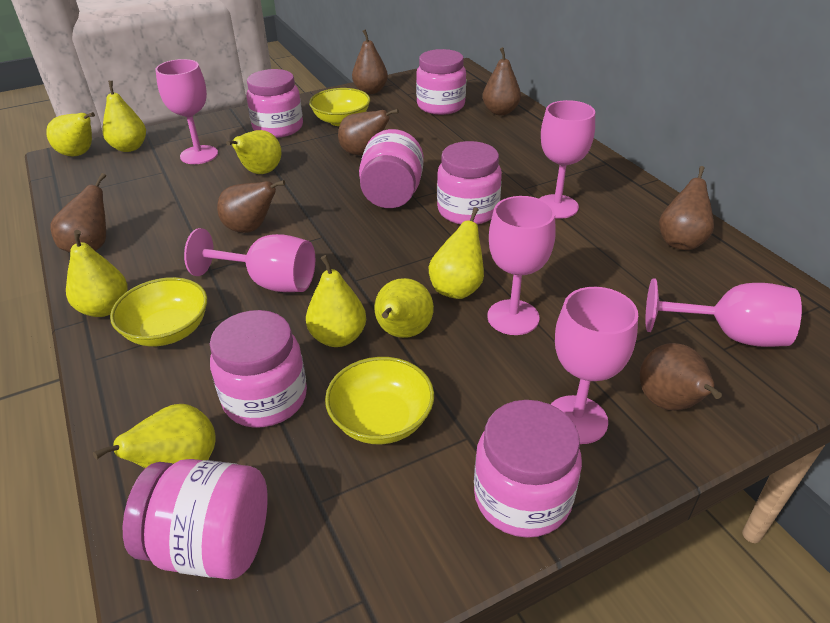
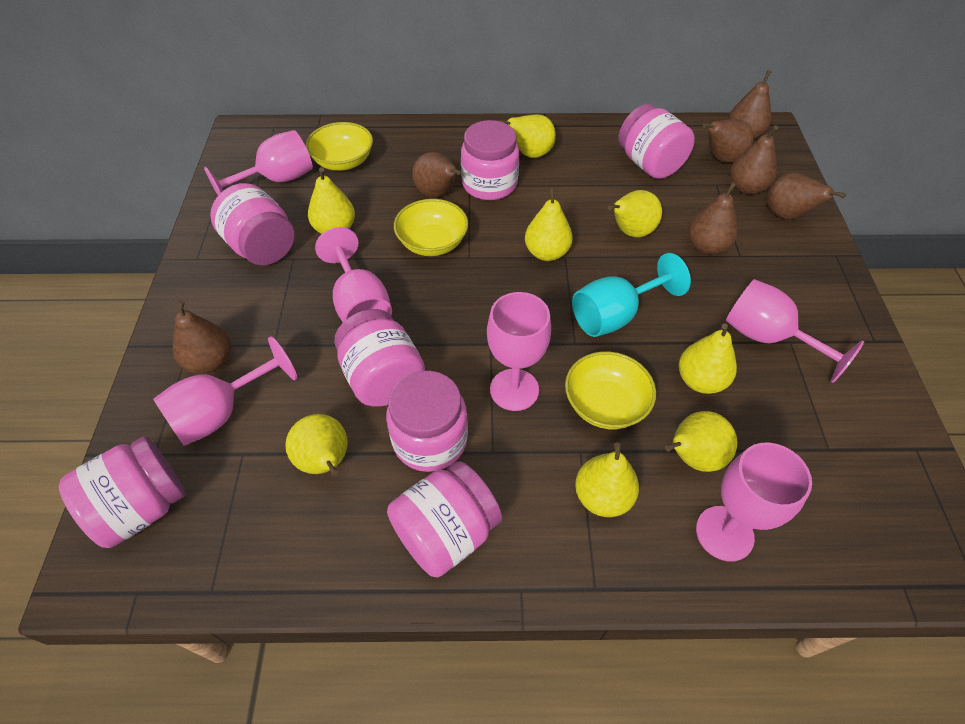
turquoise goblet: none = 0 -> [572,253,691,337] = 1

